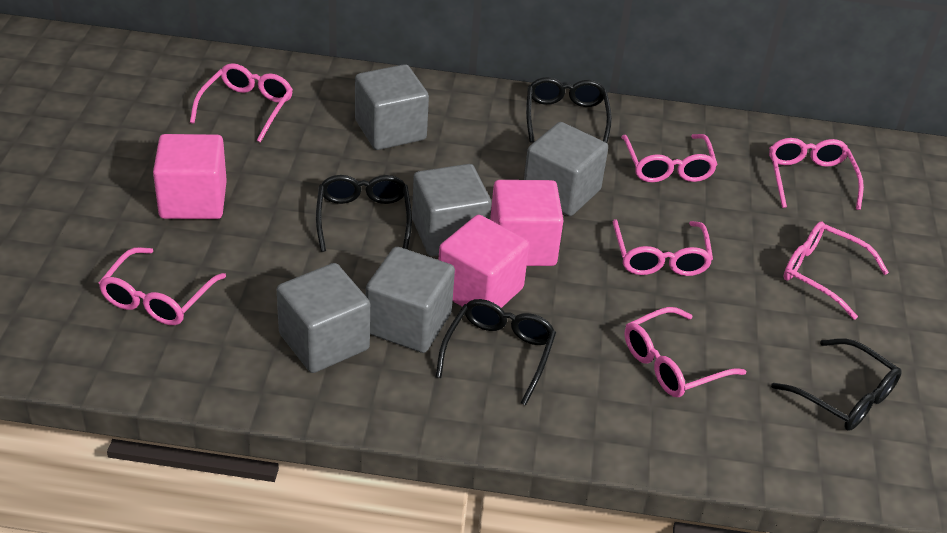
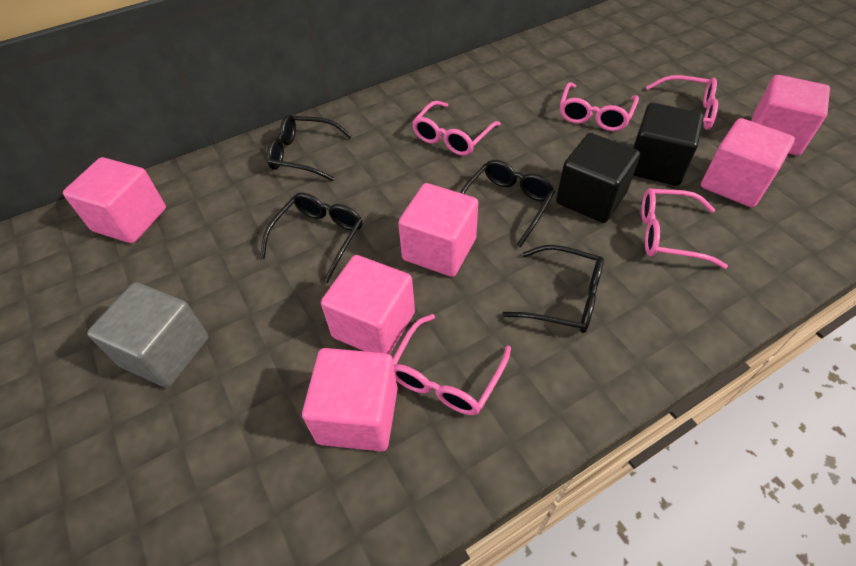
black cube: none = 0 -> [556,133,640,223] [633,103,704,186] = 2
grey cube: [277,263,370,373] [355,64,429,150] [366,247,455,353] [412,164,491,256] [524,122,608,216] = 5 -> [87,282,209,388] = 1
pink cube: [153,134,227,219] [438,215,529,308] [490,180,564,266] = 3 -> [63,157,166,243] [302,348,398,452] [321,255,415,354] [398,183,478,277] [701,118,795,207] [751,75,830,155] = 6
pink glasses: [99,247,226,325] [190,63,293,142] [613,219,713,276] [621,134,718,182] [624,307,746,397] [769,138,864,210] [784,221,889,320] = 7 -> [393,314,511,415] [412,101,501,156] [560,82,639,131] [641,188,728,269] [646,75,718,130] = 5

